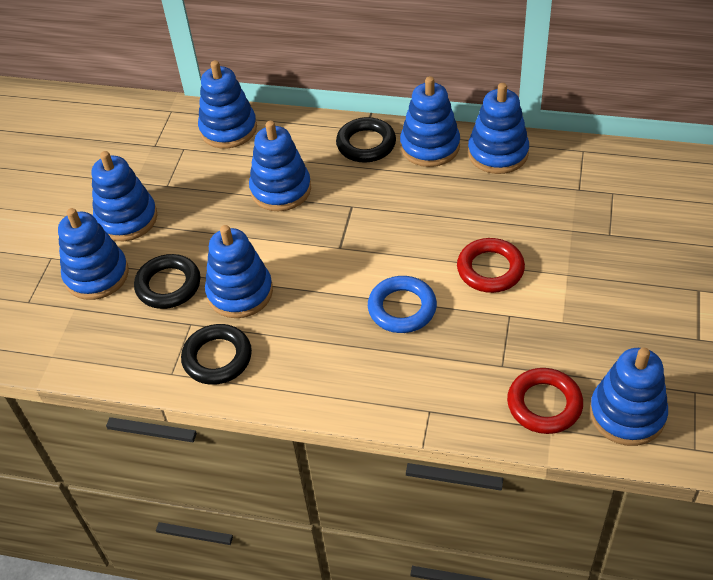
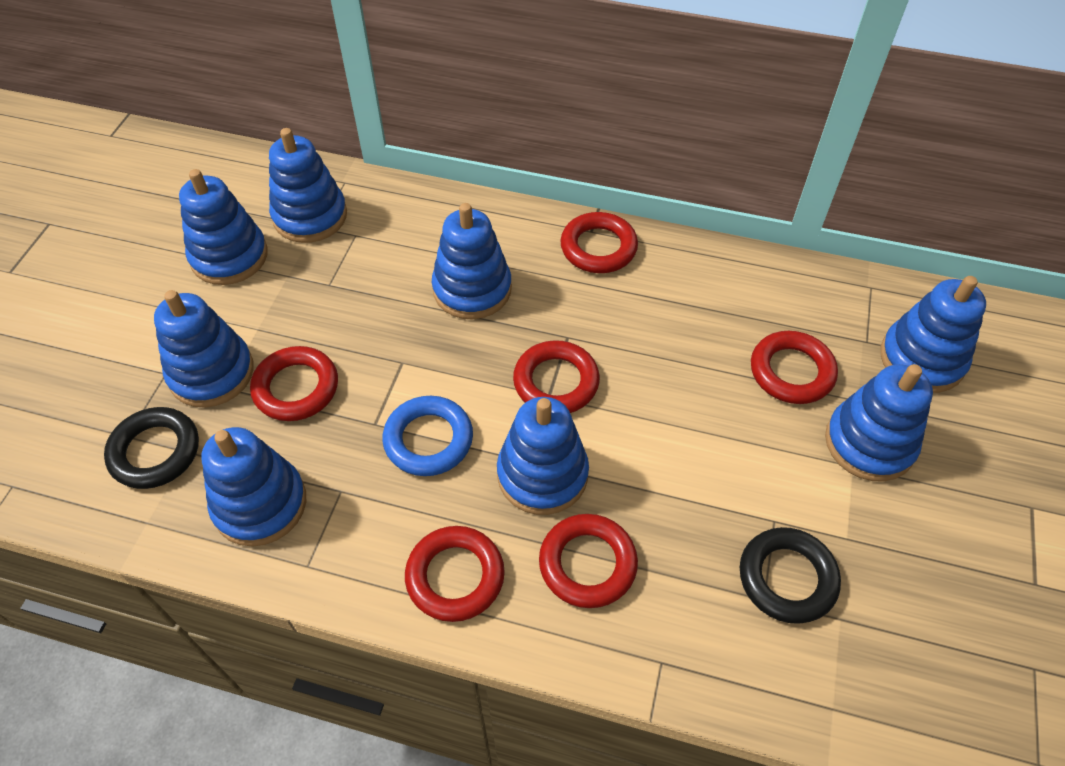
black ring: [134,254,201,309] [181,324,252,385] [336,117,396,163] = 3 -> [104,407,199,489] [740,527,841,624] = 2
red ring: [457,238,525,293] [507,368,583,434] = 2 -> [250,346,338,421] [405,526,505,622] [513,340,600,413] [539,514,638,608] [560,212,638,273] [751,331,838,404] = 6

